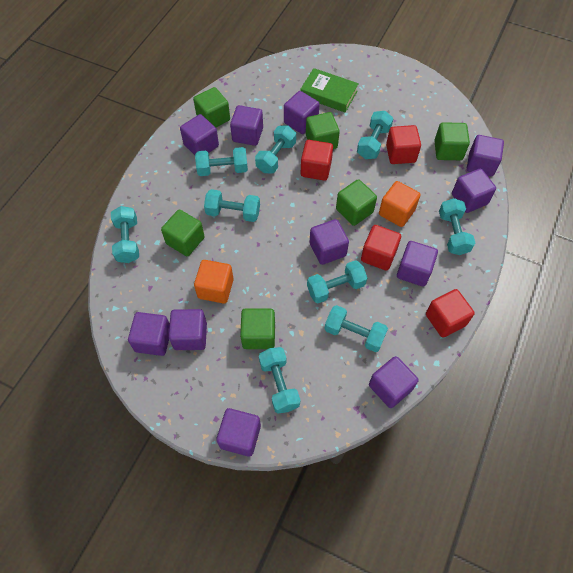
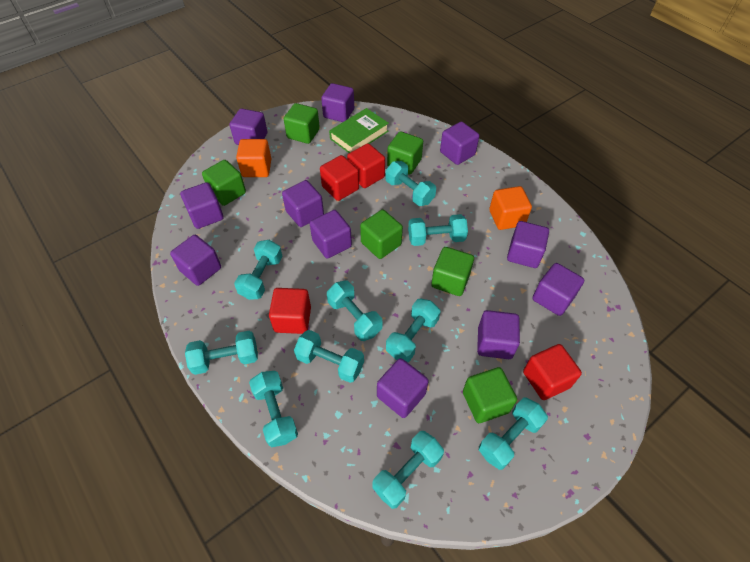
turquoise dumbbell: [111,206,139,263] [195,147,248,176] [204,189,260,222] [255,125,296,173] [259,347,300,414] [307,260,367,303] [325,305,388,352] [357,111,394,159] [439,198,475,255] = 9 -> [185,331,258,375] [234,240,283,300] [249,371,298,447] [294,330,364,383] [327,280,382,341] [372,431,444,509] [385,161,436,206] [386,298,440,362] [408,214,468,246] [479,397,548,470] = 10

